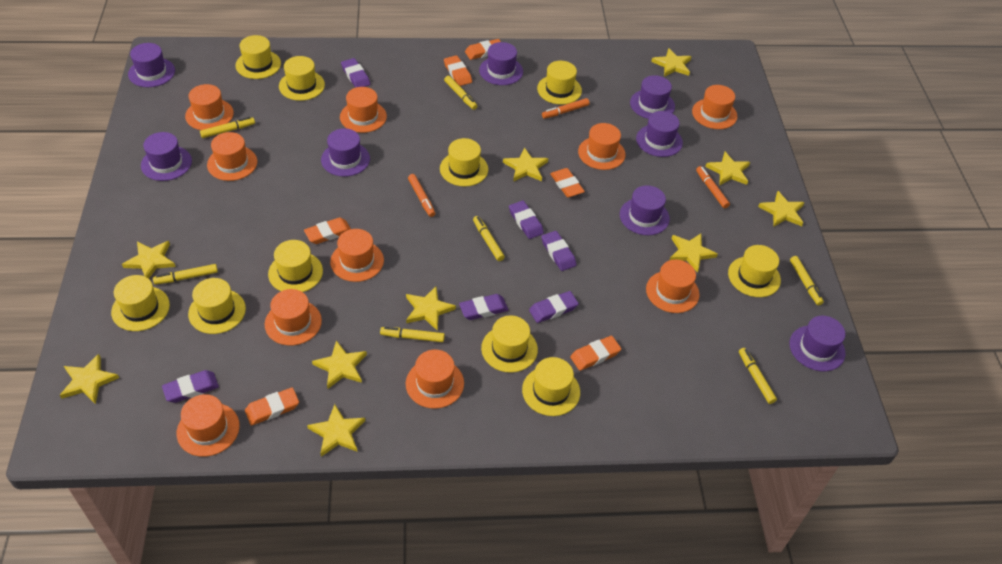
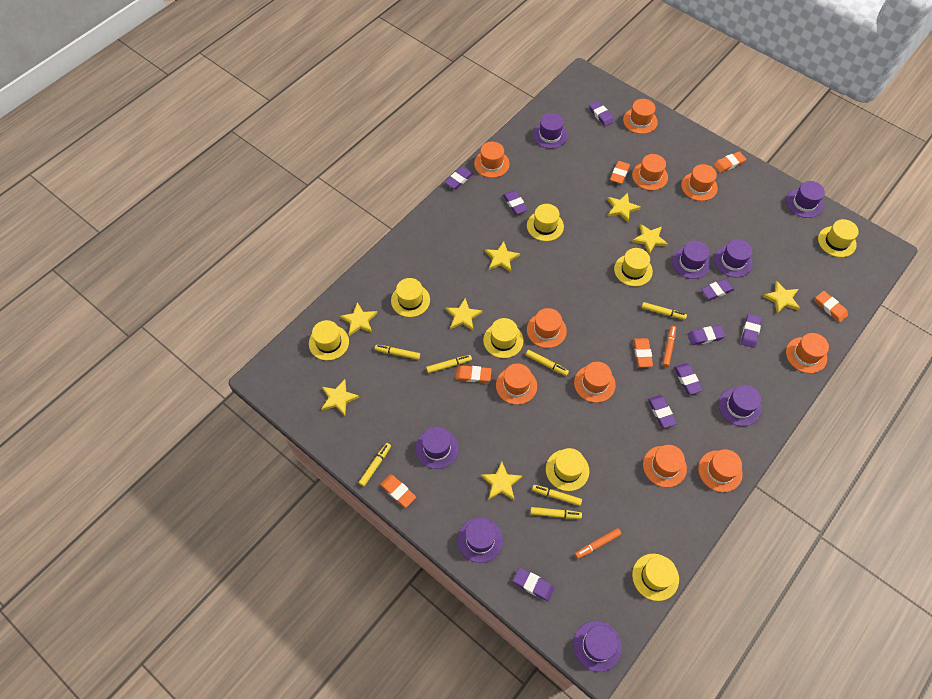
orange marker: [408,174,435,217] [542,98,590,119] [696,166,730,208] = 3 -> [575,528,621,559] [663,326,676,367] = 2
purple eraser: [162,370,219,403] [341,58,370,88] [459,294,508,320] [509,200,544,239] [529,291,579,323] [541,231,577,271] = 6 -> [445,167,474,189] [503,190,528,214] [513,568,555,601] [589,100,614,126] [648,395,677,428] [674,363,703,395] [687,325,725,345] [701,279,735,300] [741,314,762,348] = 9
yellow hat: [111,275,170,331] [188,278,246,334] [235,35,281,79] [268,240,323,292] [279,56,325,101] [440,138,488,186] [481,315,538,373] [522,357,580,416] [537,61,582,105] [728,245,781,297] = 10 -> [309,320,349,360] [391,278,430,317] [483,318,524,358] [527,204,564,241] [546,448,589,491] [614,248,653,287] [632,554,679,601] [818,219,859,257] = 8
yellow star: [60,354,119,404] [122,241,176,279] [307,404,365,457] [312,340,367,389] [406,287,456,331] [503,147,548,182] [651,48,692,77] [669,234,718,273] [705,152,750,185] [758,191,805,226] = 10 -> [321,379,360,416] [340,302,377,336] [445,298,483,331] [481,462,522,500] [485,241,520,272] [607,193,641,222] [632,224,668,254] [763,281,800,314] = 8

